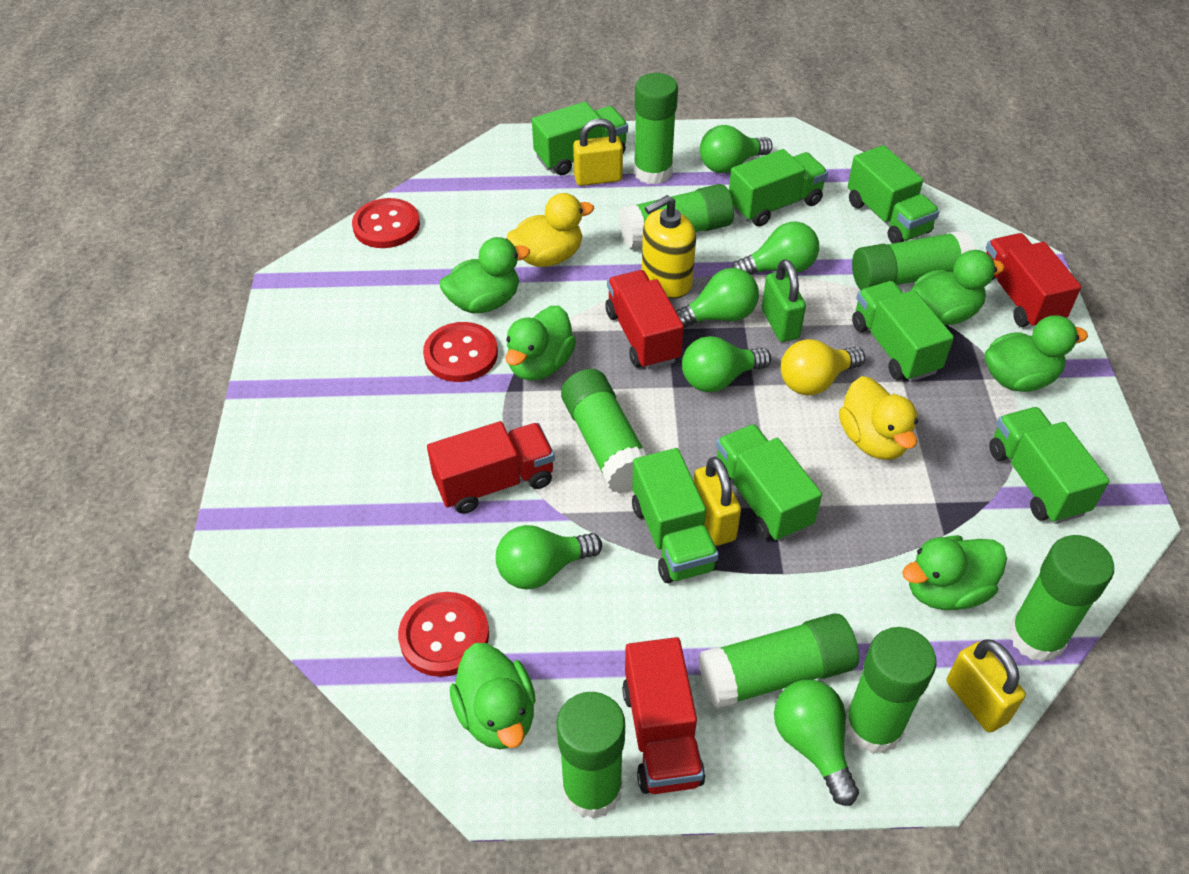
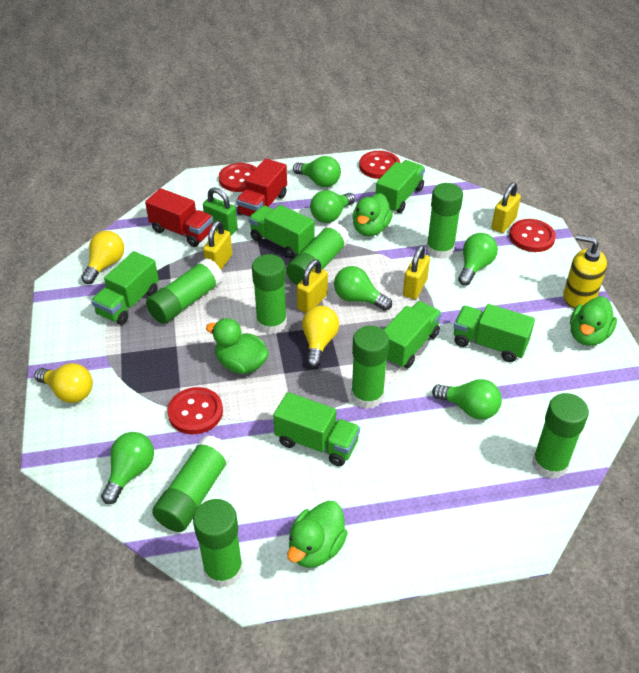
green duck: [440,237,530,313] [450,643,536,749] [505,305,576,380] [902,535,1007,610] [911,250,1005,325] [985,315,1088,392] = 6 -> [206,318,269,374] [287,501,348,568] [352,193,393,236] [570,296,617,346] = 4
green truck: [532,102,628,175] [632,448,719,583] [716,424,822,542] [729,149,828,227] [848,145,940,244] [852,281,954,382] [989,407,1109,524] = 7 -> [91,251,159,325] [249,205,315,258] [273,392,360,466] [376,160,425,213] [384,301,442,368] [454,304,535,362] = 6
red button: [352,198,420,248] [398,592,489,677] [423,322,498,382] = 3 -> [167,387,223,434] [219,163,257,192] [359,151,400,179] [509,219,556,252] = 4
red truck: [427,421,555,514] [606,270,684,370] [622,637,705,794] [986,233,1081,328] = 4 -> [145,188,213,247] [236,158,287,217] = 2
yellow duck: [507,193,594,267] [839,376,918,460] = 2 -> none = 0
yellow light bulb: [781,339,865,396] = 1 -> [34,363,93,403] [81,231,124,284] [302,306,339,368] = 3
yellow padlock: [573,118,623,186] [694,457,741,546] [947,639,1026,732] = 3 -> [203,221,232,270] [297,259,328,313] [403,245,430,299] [492,182,521,233] = 4

